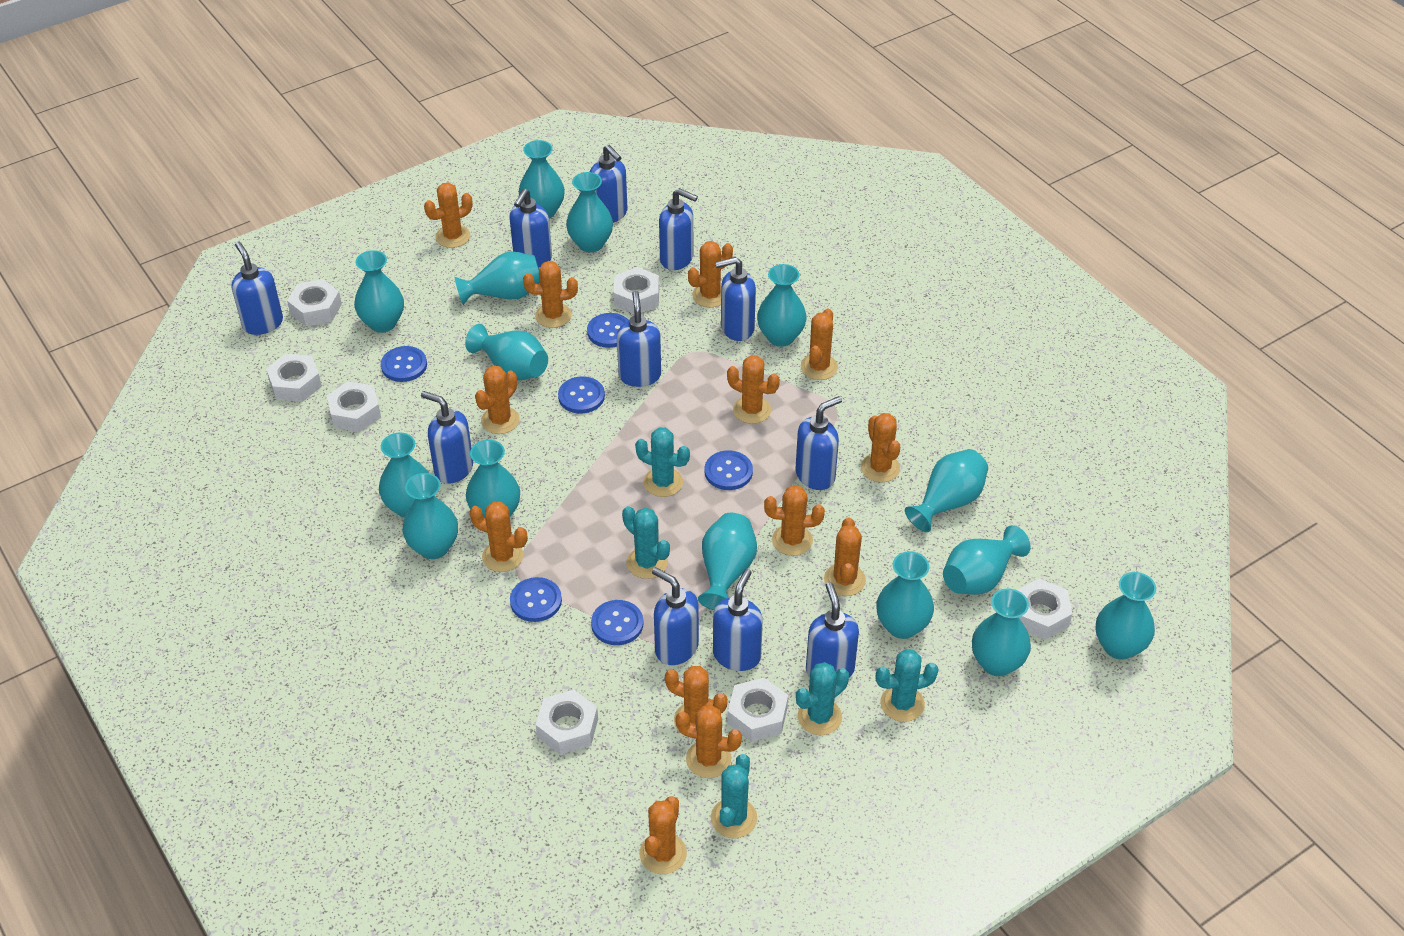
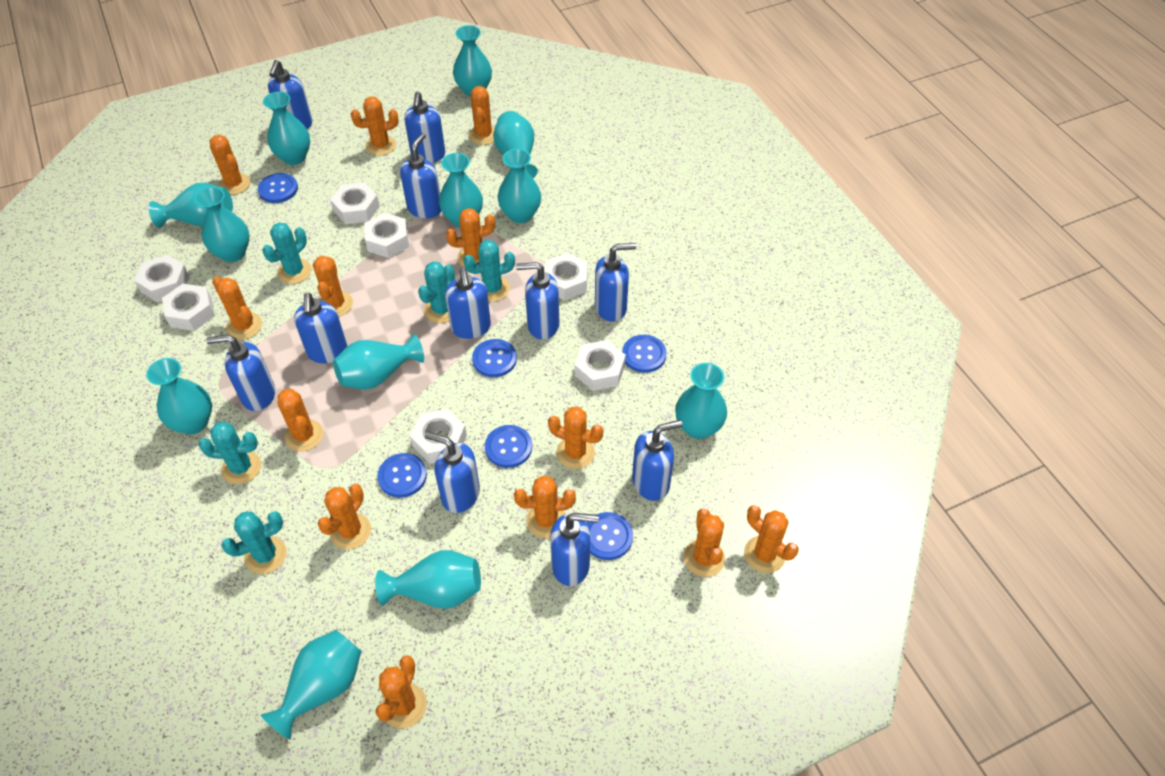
turquoise vase: [354,250,404,333] [379,433,429,518] [403,473,458,559] [454,251,540,305] [465,324,548,381] [466,440,520,518] [519,140,565,218] [566,172,613,252] [698,513,757,610] [757,264,807,347] [876,551,934,639] [905,449,988,532] [943,525,1031,595] [972,588,1031,676] [1095,572,1156,660] = 15 -> [146,358,212,434] [149,183,233,228] [195,187,250,262] [261,630,361,740] [263,92,310,165] [333,334,424,390] [375,550,481,609] [439,153,483,227] [453,25,492,97] [493,111,538,178] [498,149,541,223] [675,363,727,439] = 12

